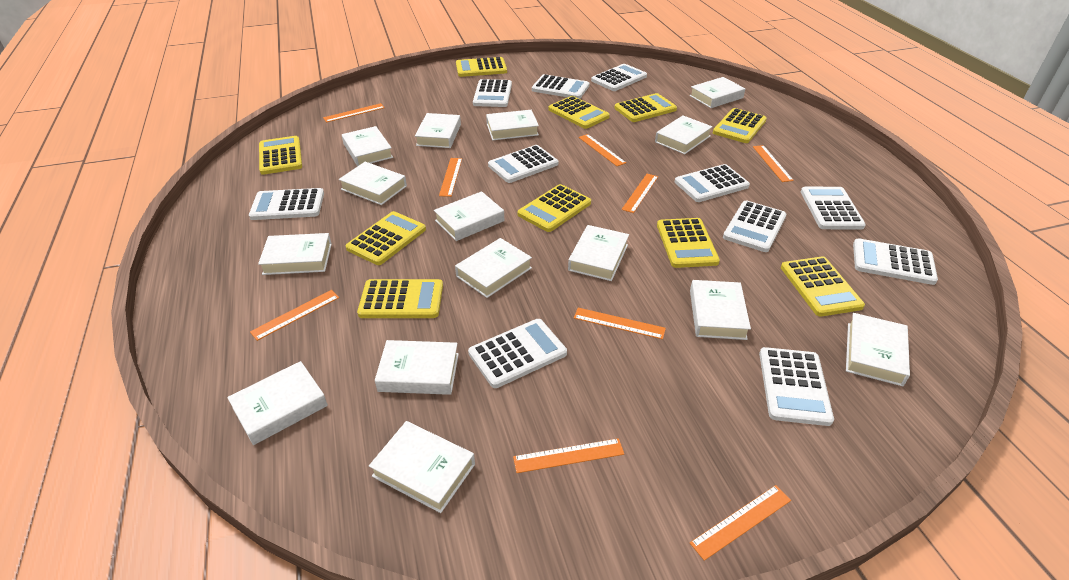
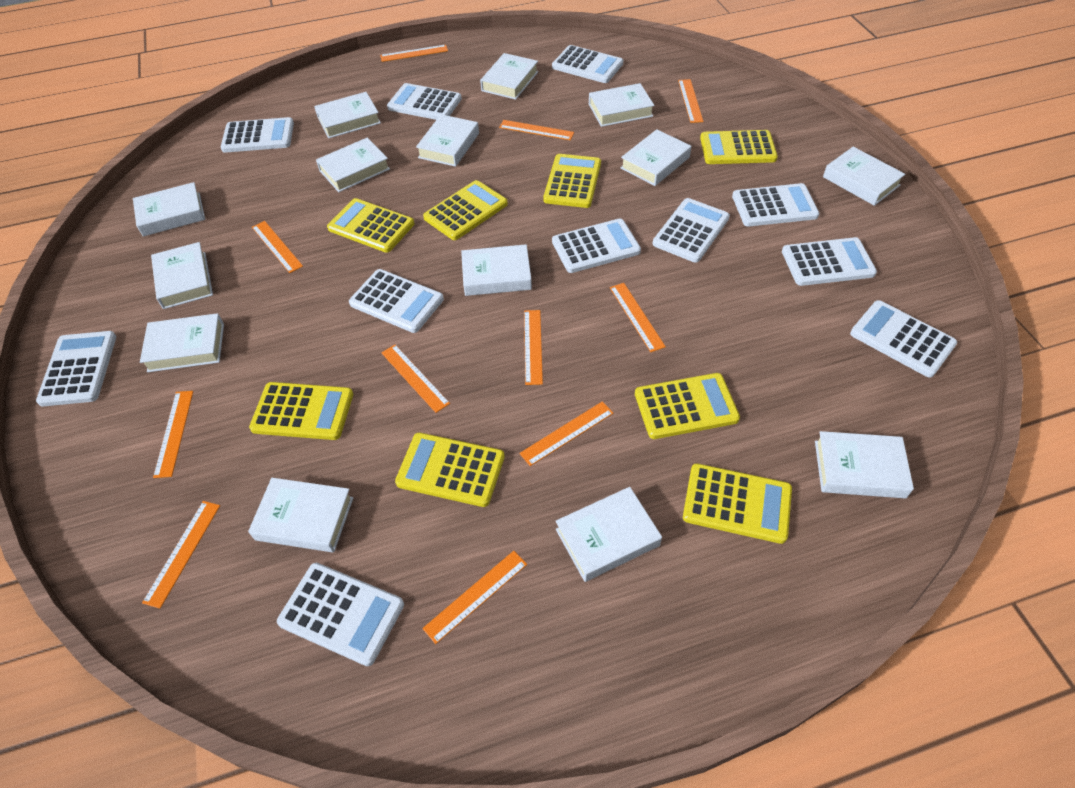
orange ruler: [250,290,339,341] [323,103,385,122] [439,158,462,197] [513,438,624,473] [574,308,666,339] [579,134,626,166] [622,174,658,213] [690,485,791,561] [753,145,794,182] = 9 -> [142,501,220,609] [153,391,193,478] [252,221,303,273] [380,45,448,62] [381,345,450,413] [422,551,527,644] [499,120,574,140] [519,401,613,466] [524,310,543,385] [610,283,666,352] [678,79,703,123] = 11
white book: [227,361,328,445] [258,233,332,275] [339,162,407,205] [342,126,393,166] [369,421,475,513] [375,340,459,395] [415,113,461,148] [434,191,505,241] [455,238,532,298] [486,110,539,140] [568,225,629,281] [655,116,712,154] [690,77,745,108] [690,280,751,340] [846,313,910,386] = 15 -> [133,182,205,236] [140,313,224,372] [151,242,213,309] [248,478,353,552] [314,92,381,139] [316,138,390,192] [416,114,479,167] [461,244,532,296] [480,53,538,100] [556,487,662,582] [589,83,654,127] [621,129,691,186] [815,431,914,498] [823,147,905,206] = 14
yellow calculator: [259,136,302,175] [346,211,426,265] [357,279,443,318] [456,57,507,77] [517,184,591,232] [548,96,610,129] [614,93,677,122] [657,218,720,268] [713,108,767,143] [781,256,865,317] = 10 -> [249,382,353,440] [327,198,414,253] [395,433,505,507] [423,180,508,240] [543,154,601,208] [635,373,740,439] [683,463,792,544] [700,130,778,164] = 8

